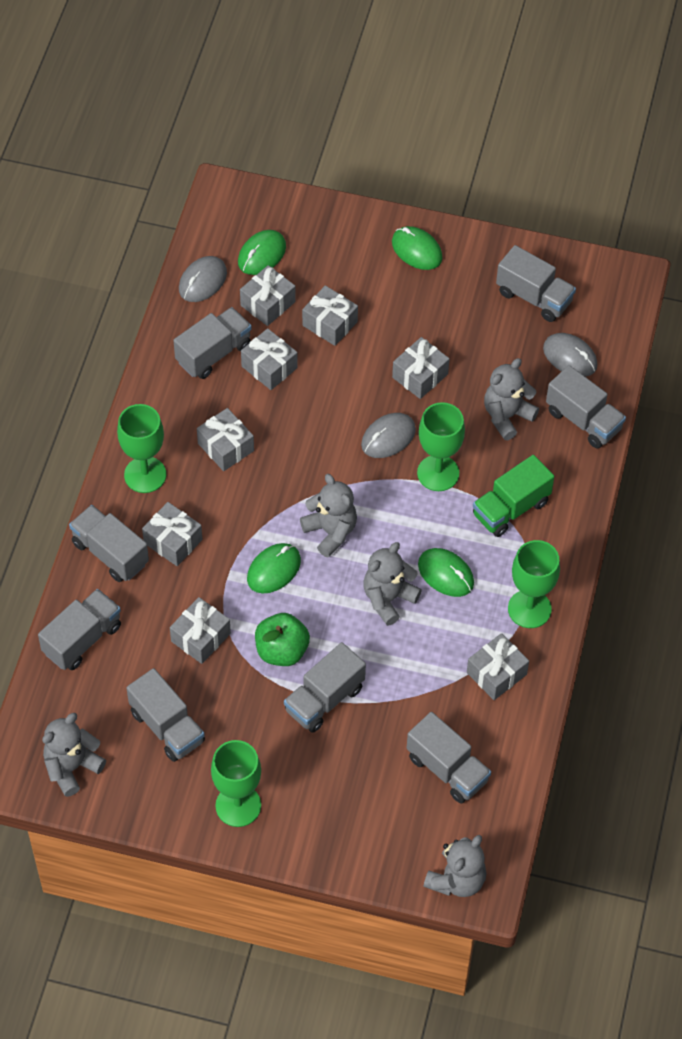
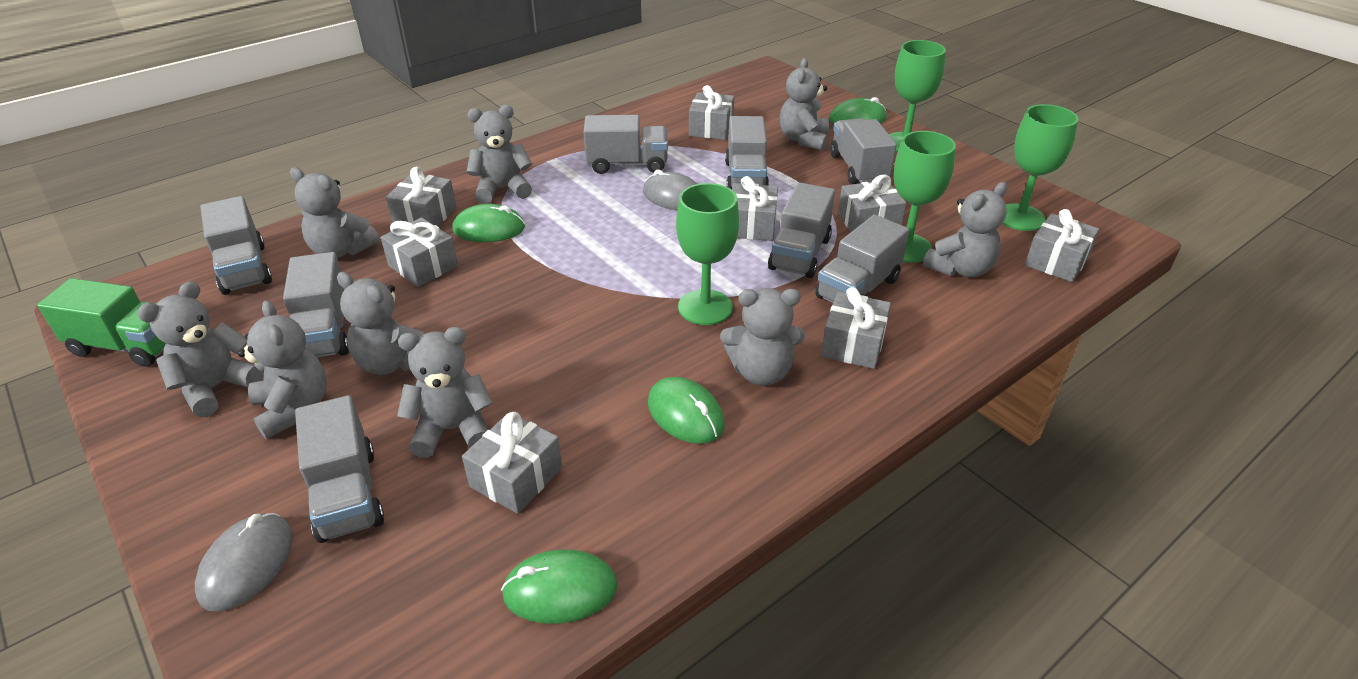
green apple: [255,613,310,666] = 1 -> none = 0
grey mouse: [179,256,227,302] [361,413,416,458] [543,333,597,377] = 3 -> [195,513,293,612] [643,170,697,210] = 2
grey teddy bear: [42,713,106,797] [300,474,357,557] [363,542,422,626] [423,835,487,897] [484,358,539,440] = 5 -> [137,281,263,417] [238,300,327,439] [290,167,380,258] [337,272,424,375] [397,327,493,458] [467,105,532,204] [720,288,805,386] [780,58,829,150] [923,182,1007,277] = 9

